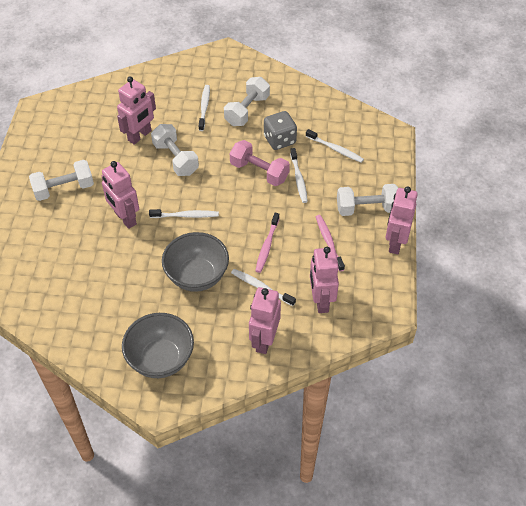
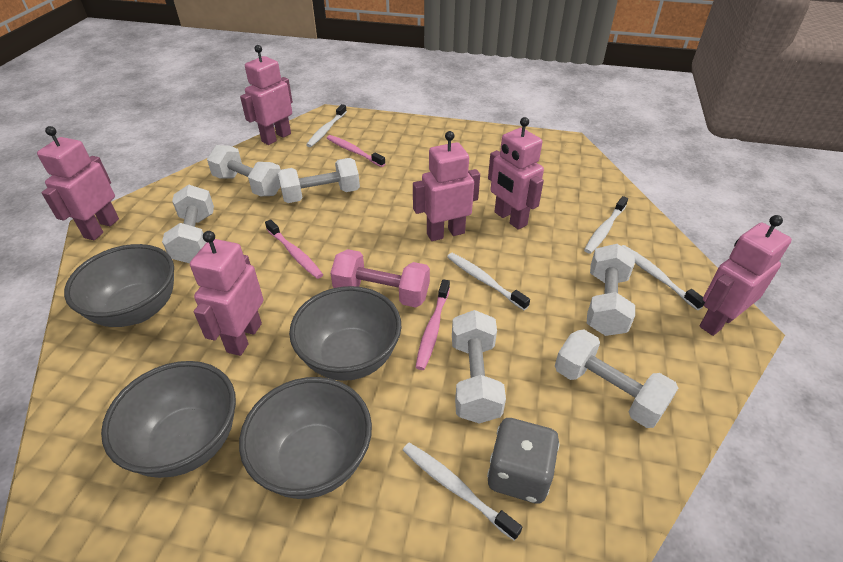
grey bowl: [122,313,194,378] [162,232,229,292] = 2 -> [64,244,174,327] [101,361,236,478] [239,377,372,499] [289,286,402,381] = 4
pink robot: [101,161,139,229] [117,77,156,145] [249,287,281,354] [310,247,339,313] [385,186,418,254] = 5 -> [37,126,119,240] [190,231,263,356] [240,45,293,145] [413,131,480,241] [488,117,544,230] [699,215,792,336] = 6
pink toothbrush: [255,213,279,273] [316,215,345,272] = 2 -> [265,219,323,279] [327,135,386,167] [415,279,450,370] = 3
white dumbbell: [29,160,94,201] [151,124,199,176] [224,77,270,126] [337,184,398,216] = 4 -> [162,184,214,263] [207,145,281,196] [278,158,360,203] [452,310,506,423] [555,330,678,428] [587,244,635,336] = 6

